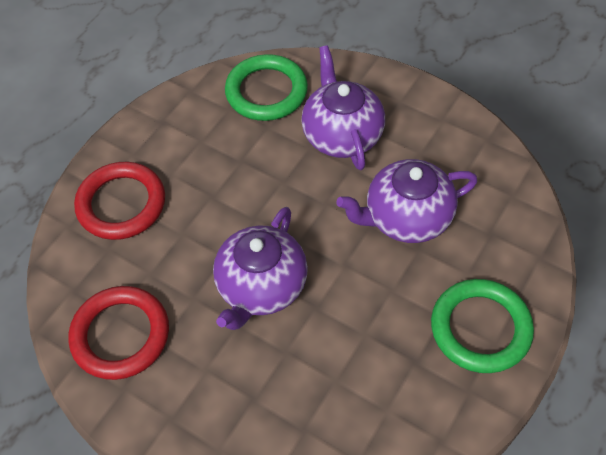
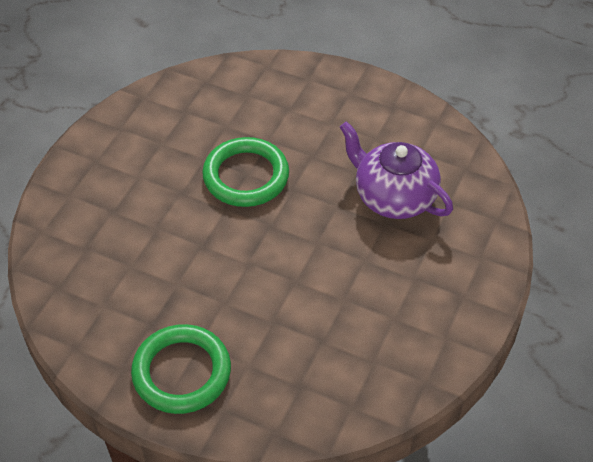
purple teapot: [213,207,308,330] [301,45,385,170] [336,159,477,243] = 3 -> [340,121,453,219] = 1
red ring: [68,286,169,380] [74,162,165,240] = 2 -> none = 0

